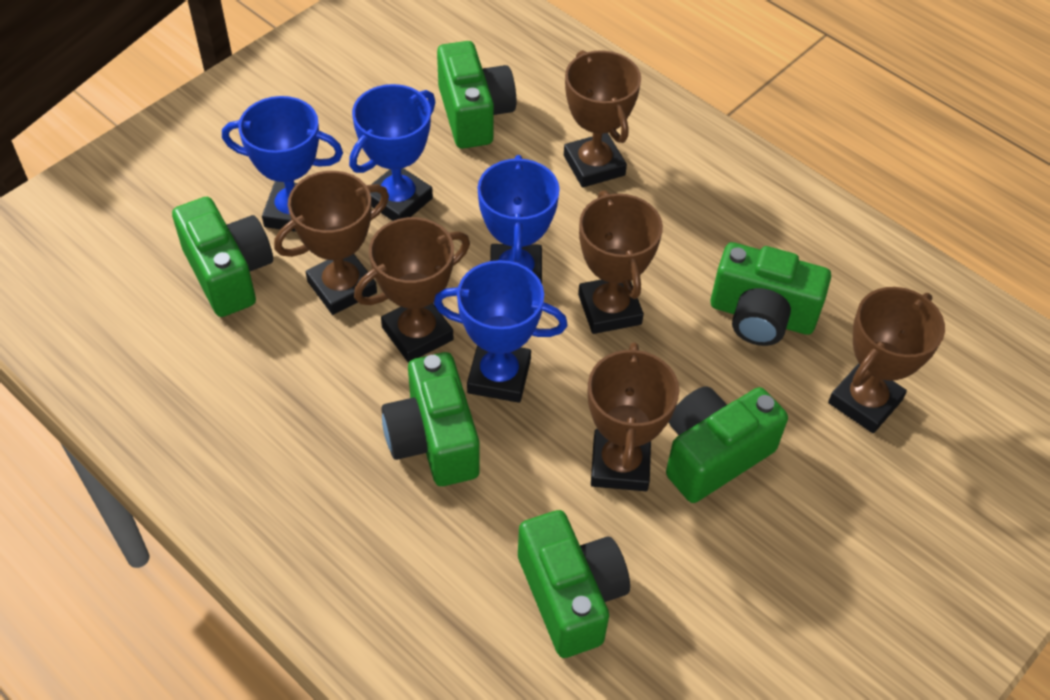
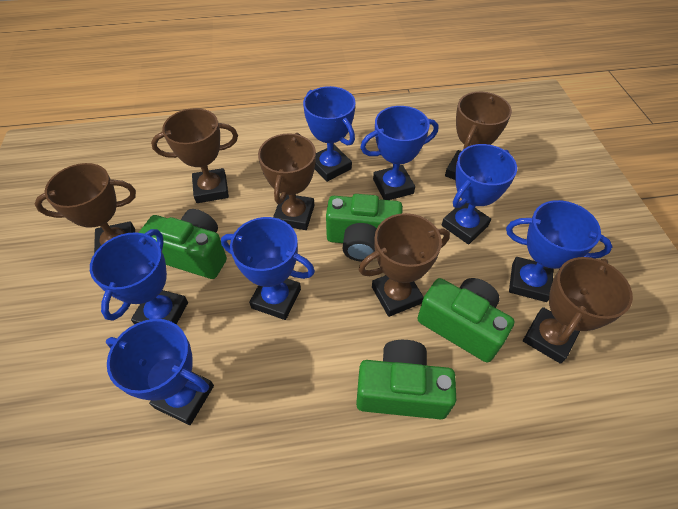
blue trophy: [222,96,343,232] [349,84,435,221] [434,260,568,403] [477,155,560,283] = 4 -> [90,229,188,325] [106,319,214,425] [221,217,315,320] [303,86,356,182] [360,106,438,200] [442,144,517,244] [506,200,612,302] = 7
green camera: [172,197,273,317] [382,352,480,486] [437,41,516,149] [518,510,630,658] [666,386,788,503] [711,242,831,346] = 6 -> [139,209,227,279] [326,194,403,261] [356,340,456,419] [417,278,514,363] = 4

